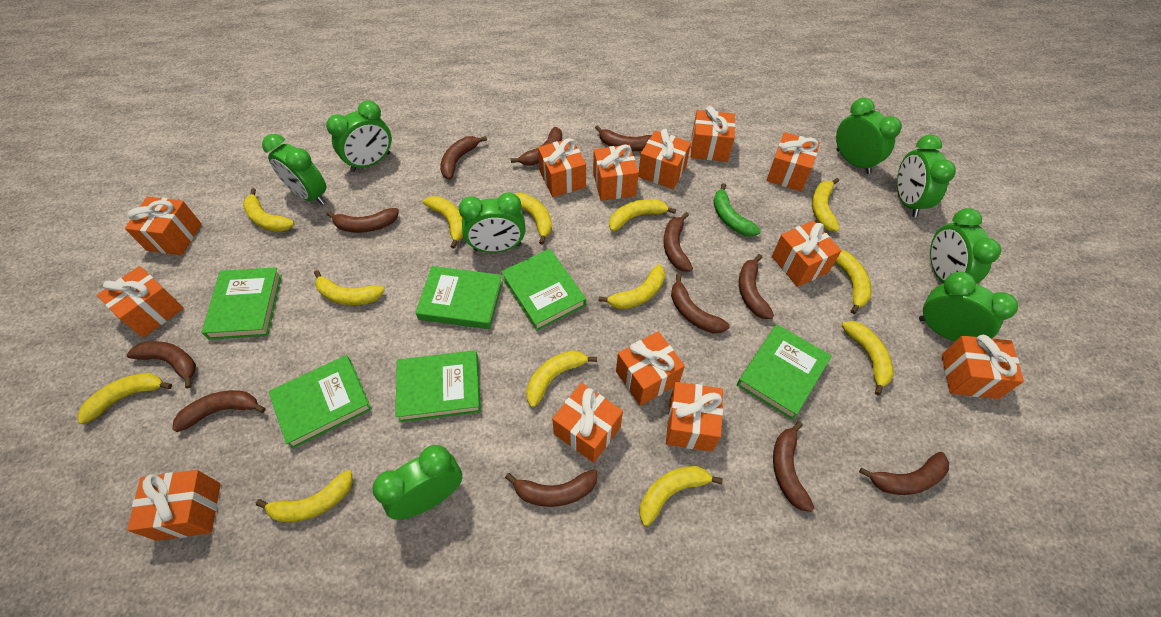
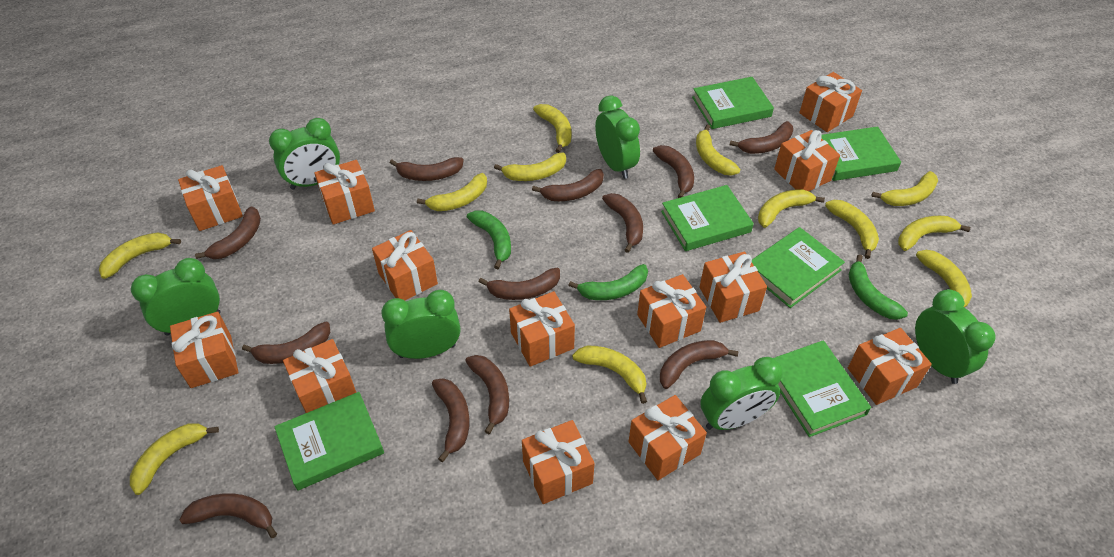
green banana: [713,183,761,237] = 1 -> [467,210,511,269] [568,264,648,300] [848,254,908,320] = 3
green clock: [262,134,326,205] [326,101,391,172] [373,445,462,520] [459,192,525,253] [836,98,902,174] [897,135,956,217] [919,272,1018,342] [930,208,1001,284] = 8 -> [131,258,220,336] [269,118,340,190] [381,290,460,359] [595,95,640,179] [700,357,783,430] [915,289,996,384] = 6
yellow banana: [78,373,172,424] [243,188,295,232] [256,470,353,522] [314,270,384,305] [423,196,463,249] [514,193,552,245] [526,350,597,407] [599,264,665,309] [609,199,676,232] [639,466,723,526] [812,178,840,231] [835,250,871,314] [842,321,894,395] = 13 -> [99,233,181,279] [130,423,219,495] [417,173,487,211] [494,152,566,181] [533,104,572,153] [572,346,647,404] [696,124,740,176] [758,189,825,228] [825,200,879,259] [871,171,938,206] [898,216,970,251] [916,250,972,308] = 12

